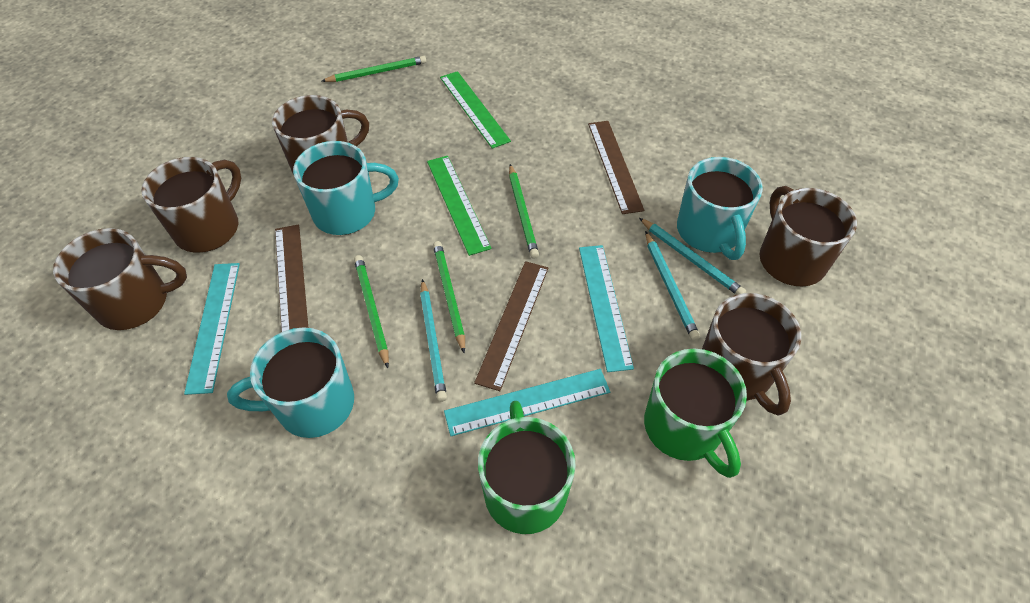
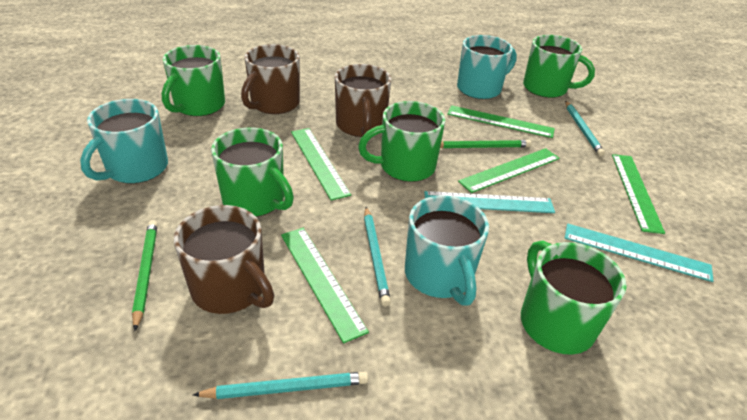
brown mug: [53,228,187,330] [141,157,241,252] [272,95,369,175] [702,293,801,416] [760,186,857,287] = 5 -> [174,205,274,314] [241,44,300,114] [335,64,391,137] = 3
brown ruler: [275,225,308,332] [474,261,548,391] [588,121,644,214] = 3 -> none = 0
green mug: [478,401,576,534] [644,349,747,478] = 2 -> [162,45,225,116] [211,127,294,217] [358,101,445,182] [521,240,627,355] [523,35,595,98] = 5
green pencil: [322,56,426,82] [354,255,389,368] [433,241,465,354] [509,164,539,259] = 4 -> [132,220,158,331] [440,140,531,148] = 2
green ruler: [427,156,492,256] [440,71,511,149] = 2 -> [281,228,369,343] [291,128,351,201] [447,105,555,138] [458,148,560,193] [612,154,665,234] = 5
turquoise ruler: [184,263,240,395] [444,369,610,436] [579,245,634,372] = 3 -> [424,191,555,213] [565,224,713,282] = 2

